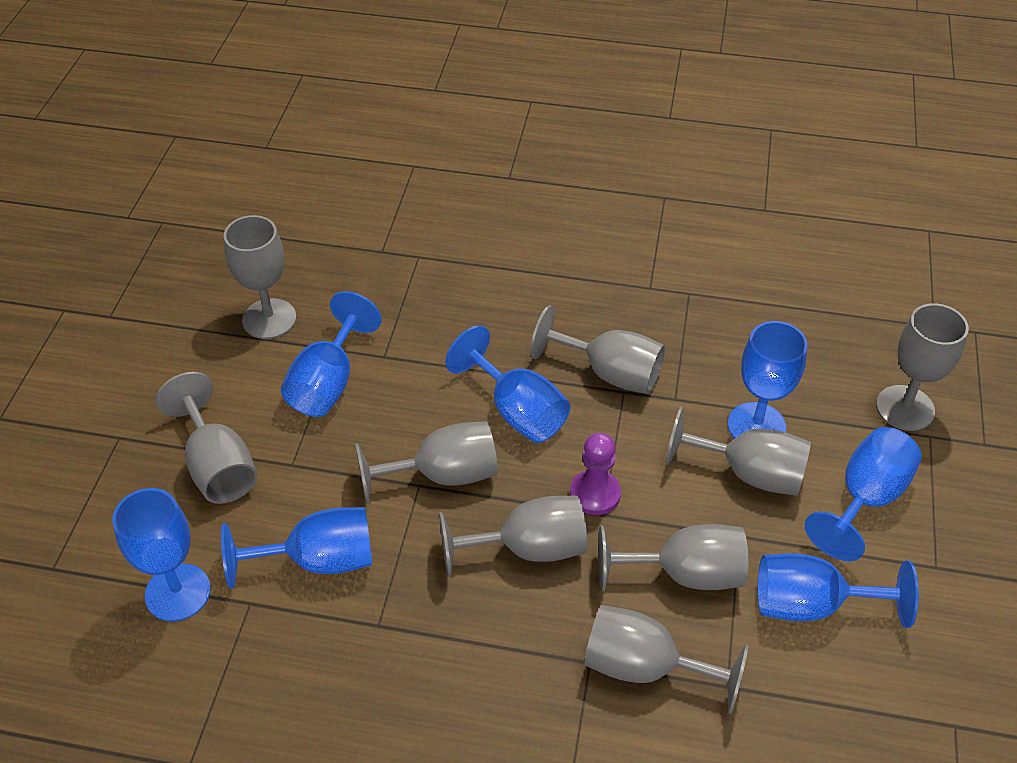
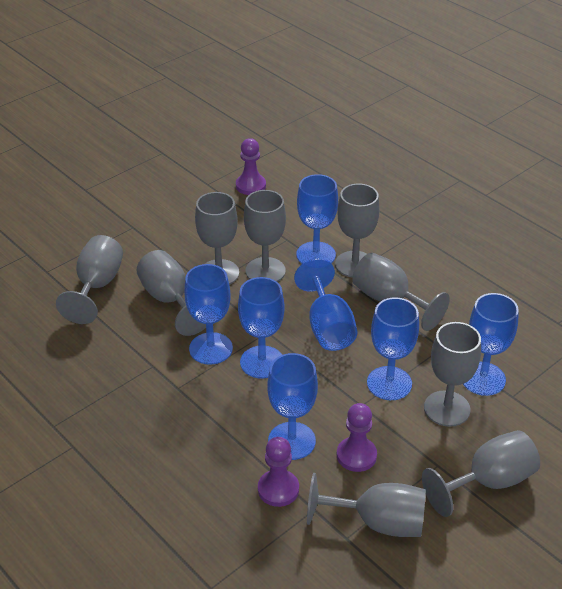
purple pawn: [570,433,621,515] = 1 -> [236,138,266,195] [258,437,299,507] [337,403,377,472] = 3

